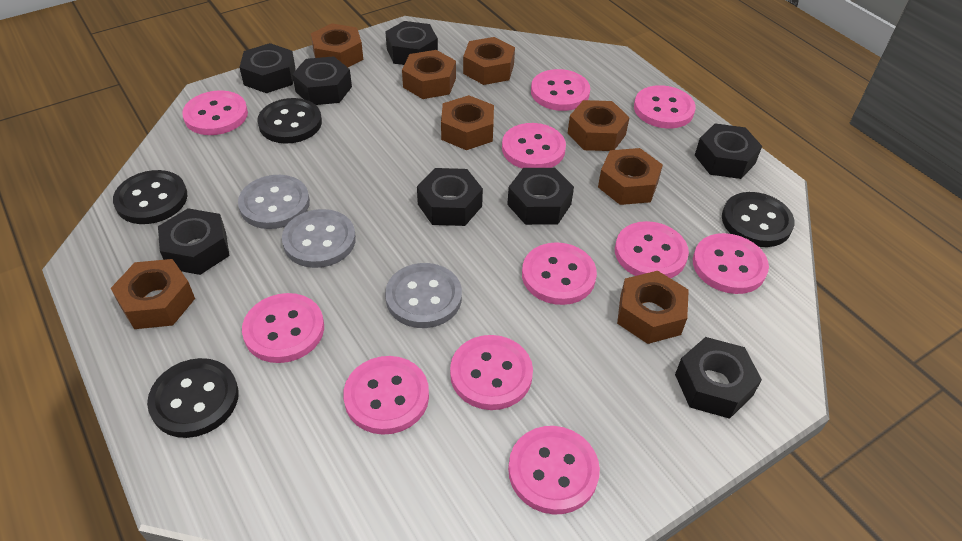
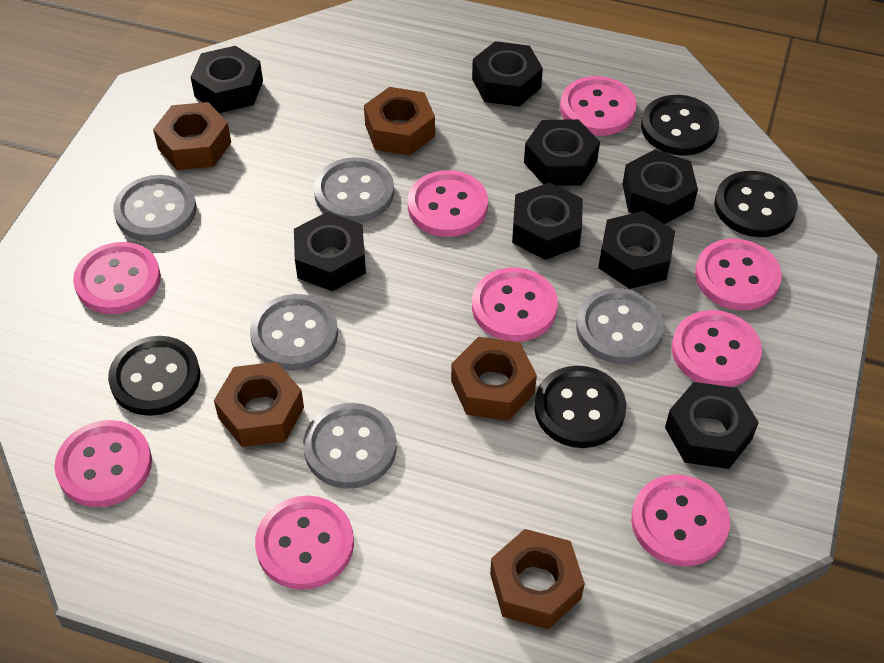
brown nut: [111,259,195,329] [311,23,363,67] [402,50,456,99] [441,95,494,150] [463,37,515,85] [568,100,630,151] [598,148,663,205] [617,271,689,344] = 8 -> [153,102,231,170] [214,362,304,447] [364,87,435,156] [451,337,537,421] [490,529,585,630] = 5
grey button: [238,175,310,229] [282,209,356,268] [385,263,462,328] = 3 -> [113,175,196,242] [250,294,338,371] [303,403,397,489] [314,157,394,223] [576,288,664,364] = 5
pink button: [182,90,248,135] [242,293,324,363] [343,356,429,435] [450,335,533,410] [502,123,566,169] [508,426,600,515] [522,242,597,305] [531,69,590,111] [615,221,689,278] [634,85,696,129] [693,233,769,294] = 11 -> [54,420,152,507] [73,242,161,314] [255,496,354,590] [408,170,488,237] [472,268,558,342] [560,76,637,136] [631,474,730,566] [672,310,762,387] [695,239,782,310] = 9

